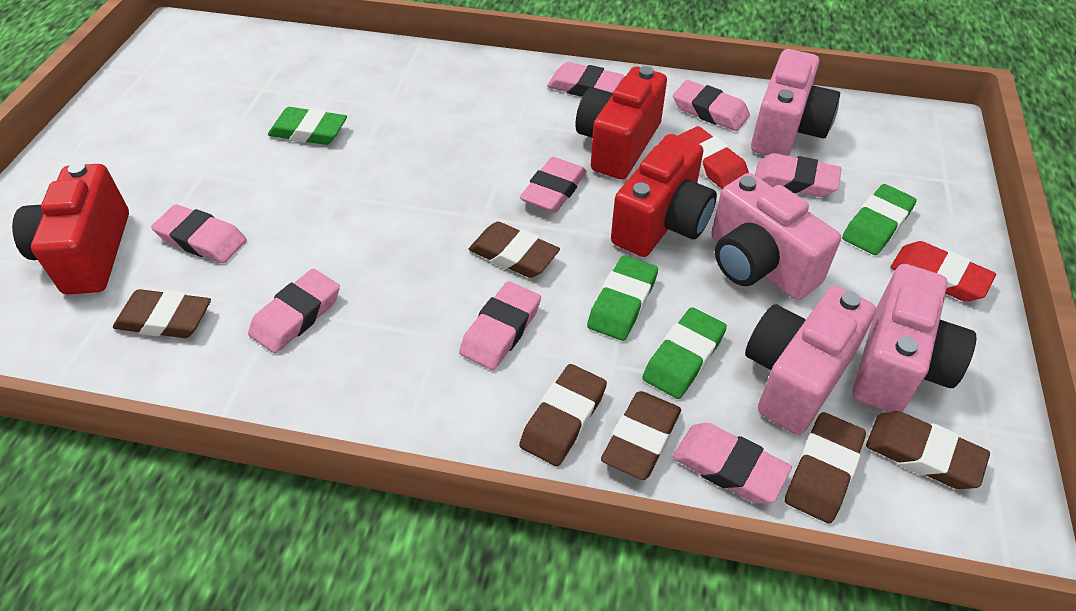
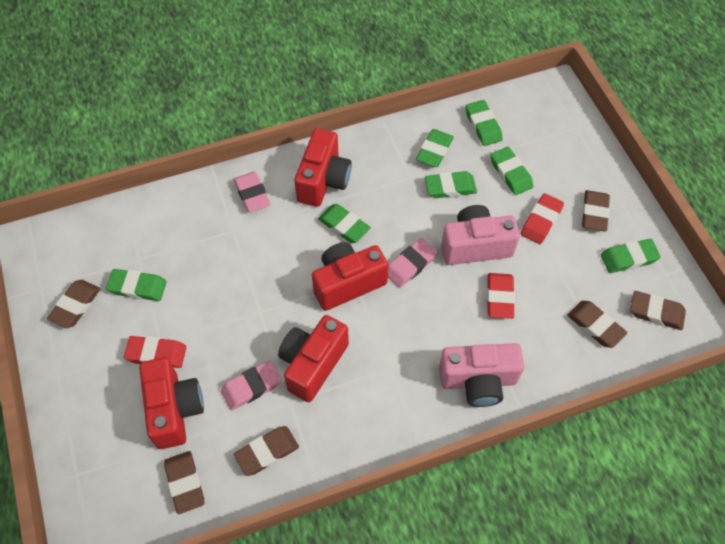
green eraser: [268,107,347,145] [587,255,658,341] [642,307,727,399] [842,184,917,255] = 4 -> [106,269,167,301] [318,204,371,243] [416,129,454,167] [425,171,477,198] [465,100,503,146] [490,147,533,195] [601,239,661,273] = 7
pink camera: [712,173,841,300] [745,286,876,435] [751,49,840,156] [853,264,976,412] = 4 -> [439,343,524,407] [441,205,520,265] = 2
pink eraser: [151,204,247,263] [248,269,340,353] [459,281,541,370] [520,157,587,212] [547,62,624,97] [673,80,750,131] [673,423,792,504] [755,153,842,197] = 8 -> [221,360,281,410] [234,172,270,212] [388,238,438,288] = 3
red camera: [12,162,129,295] [575,66,667,179] [611,134,717,257] = 3 -> [139,357,204,449] [278,315,349,402] [294,128,352,207] [312,242,389,311] = 4
red eraser: [678,126,749,189] [890,241,996,302] = 2 -> [124,336,186,368] [487,273,515,319] [520,193,564,244] = 3

